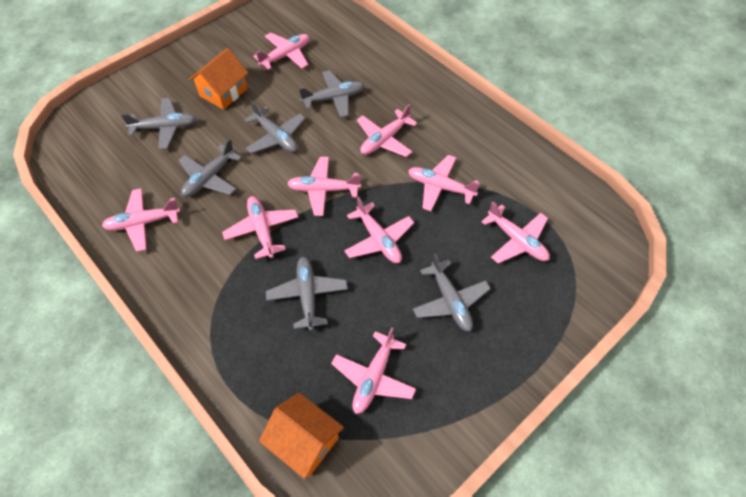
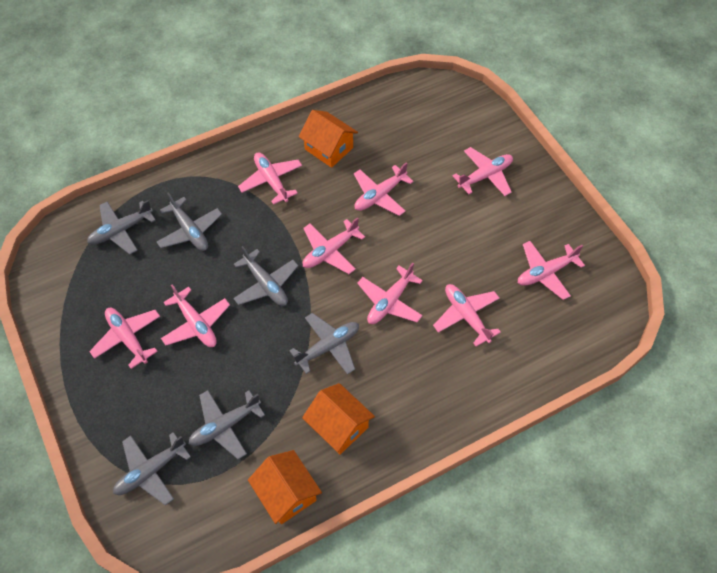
orange house: [189,48,248,110] [259,393,344,479] = 2 -> [248,450,322,524] [299,110,358,168] [302,383,375,454] = 3

